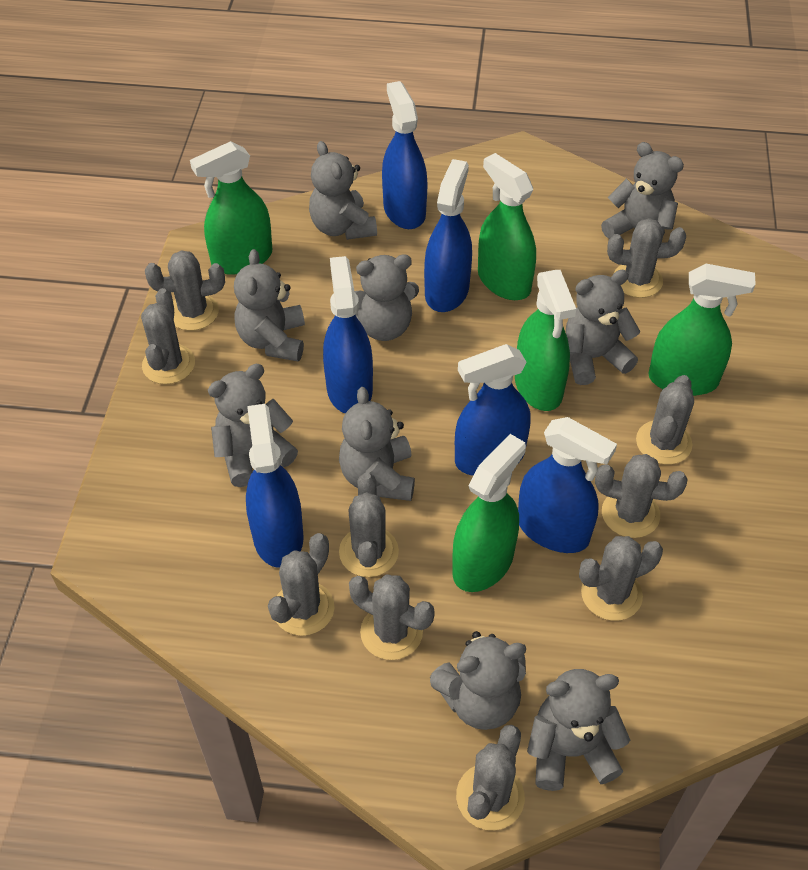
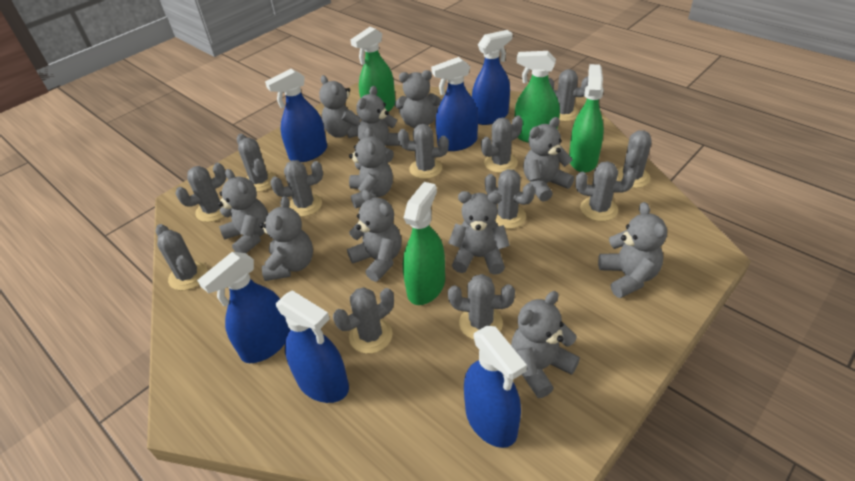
green spray bottle: [190,141,272,275] [452,434,526,592] [478,153,536,300] [515,270,576,411] [648,264,755,396] = 5 -> [351,27,395,112] [403,182,445,305] [515,51,560,143] [569,64,604,173] = 4
grey cactus: [141,288,195,384] [145,250,225,331] [268,533,334,636] [339,473,399,577] [349,574,435,660] [456,725,525,830] [579,536,663,621] [595,454,688,538] [607,218,686,298] [636,375,694,465] = 10 -> [156,224,208,291] [175,163,226,222] [237,134,276,192] [270,160,323,217] [333,287,394,354] [398,124,449,179] [448,274,515,340] [481,115,523,173] [485,169,535,229] [548,69,588,121] [575,161,636,221] [617,130,652,188] = 12
grey teddy bear: [208,364,298,487] [234,249,305,361] [309,141,377,240] [339,387,415,501] [354,254,419,341] [430,631,526,730] [527,669,630,791] [566,270,641,385] [601,142,684,239] = 9 -> [218,169,268,253] [260,196,313,281] [319,75,360,138] [347,190,402,282] [349,127,393,209] [356,86,401,163] [395,70,441,129] [448,191,510,275] [511,291,580,398] [523,117,574,202] [598,202,667,298] = 11

